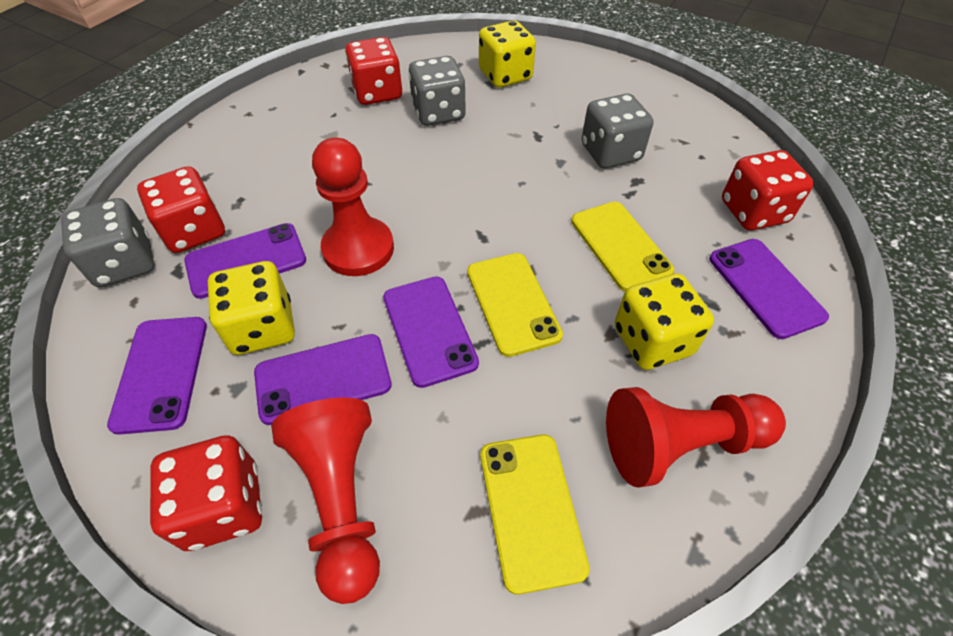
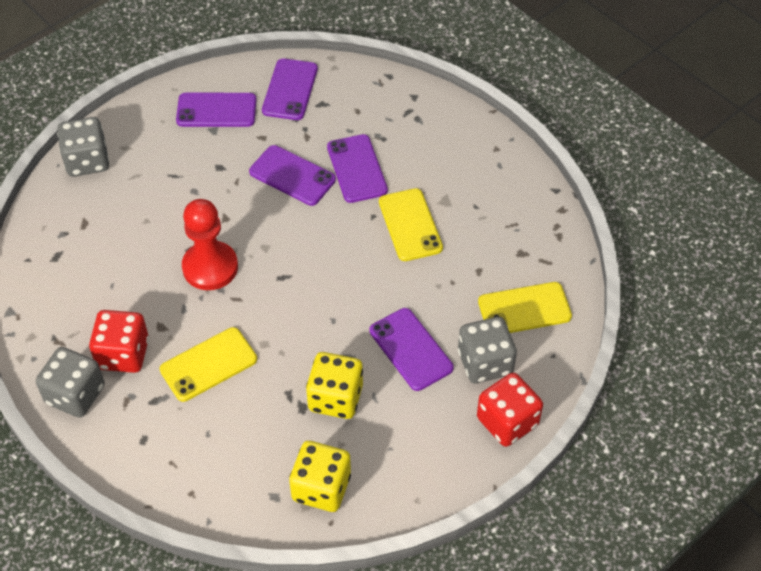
red dice: [137,166,225,253] [150,435,262,551] [345,37,402,105] [722,150,814,230] = 4 -> [89,310,149,373] [477,373,543,447] = 2
red pawn: [271,398,380,604] [312,138,394,276] [606,387,786,488] = 3 -> [182,199,238,290] = 1
yellow dice: [208,261,295,355] [479,20,536,88] [615,273,714,370] = 3 -> [289,441,351,512] [306,352,363,419] = 2

